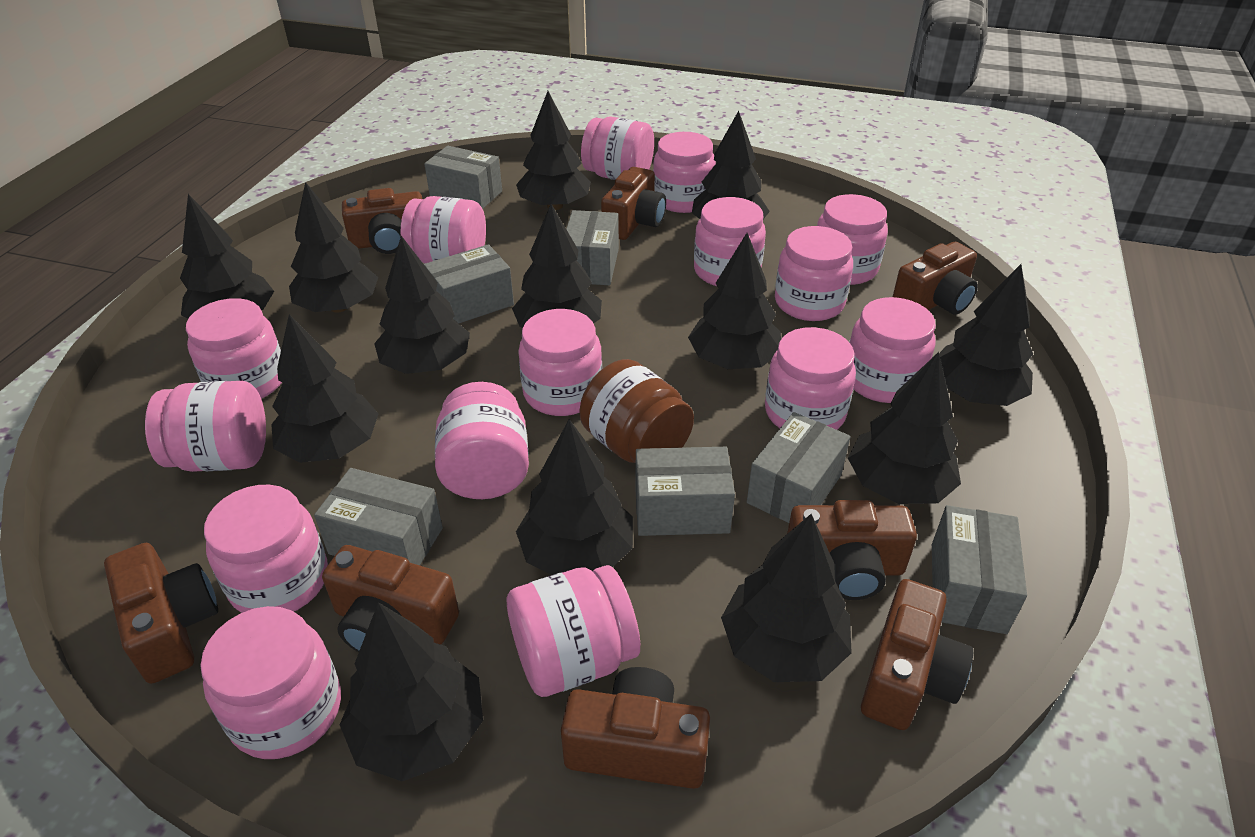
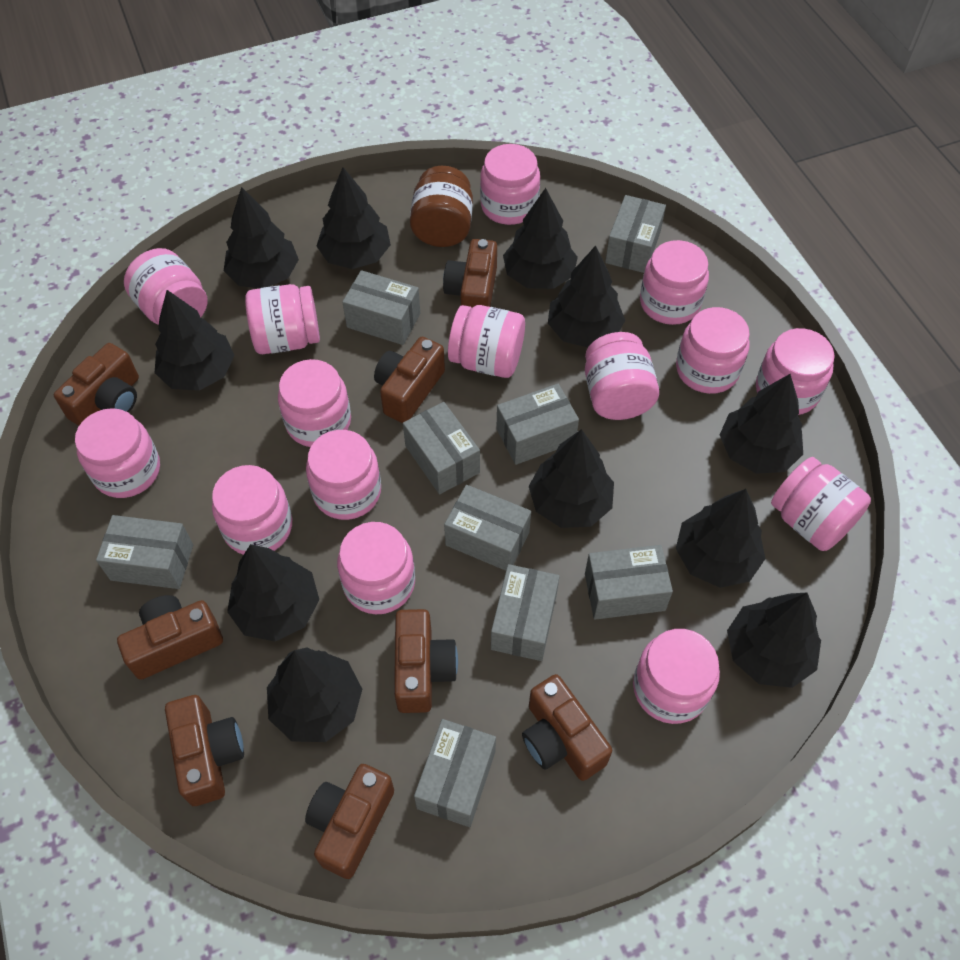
black tree: [180,194,274,319] [271,314,379,463] [289,182,379,313] [340,602,483,781] [374,236,470,374] [512,204,602,328] [516,91,591,210] [516,419,633,575] [688,233,781,369] [692,111,770,219] [721,514,852,682] [848,352,961,504] [939,264,1033,406] = 13 -> [155,290,235,391] [224,187,299,288] [227,544,319,642] [267,648,362,742] [317,167,391,269] [503,188,578,289] [529,429,614,528] [548,245,625,347] [676,489,765,588] [720,374,803,474] [727,593,821,688] = 11
grey box: [314,468,443,565] [424,146,502,209] [424,244,514,323] [566,210,619,285] [635,447,735,536] [747,412,851,523] [932,505,1027,634] = 7 -> [96,515,193,589] [342,270,420,345] [403,402,480,494] [414,719,496,827] [444,485,531,571] [491,564,560,661] [496,384,579,465] [585,545,673,620] [605,195,666,273] = 9

